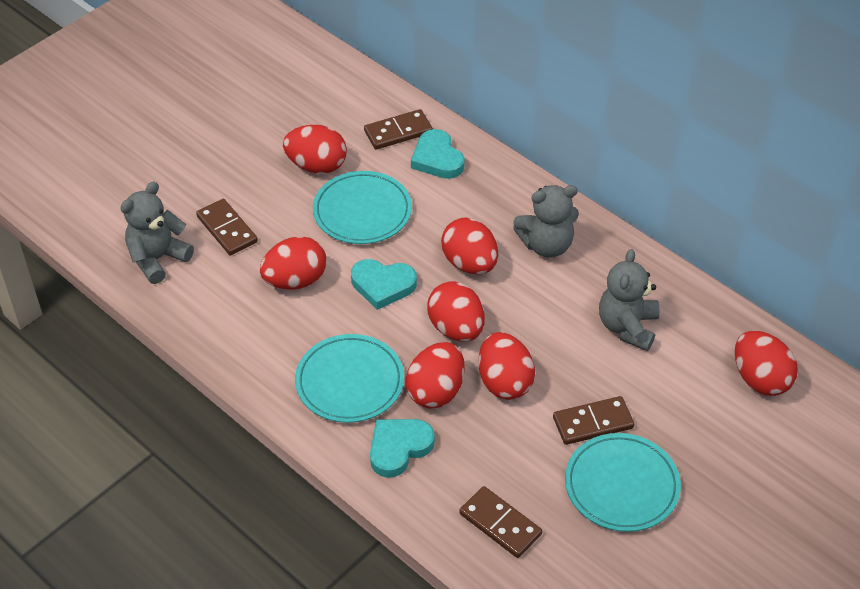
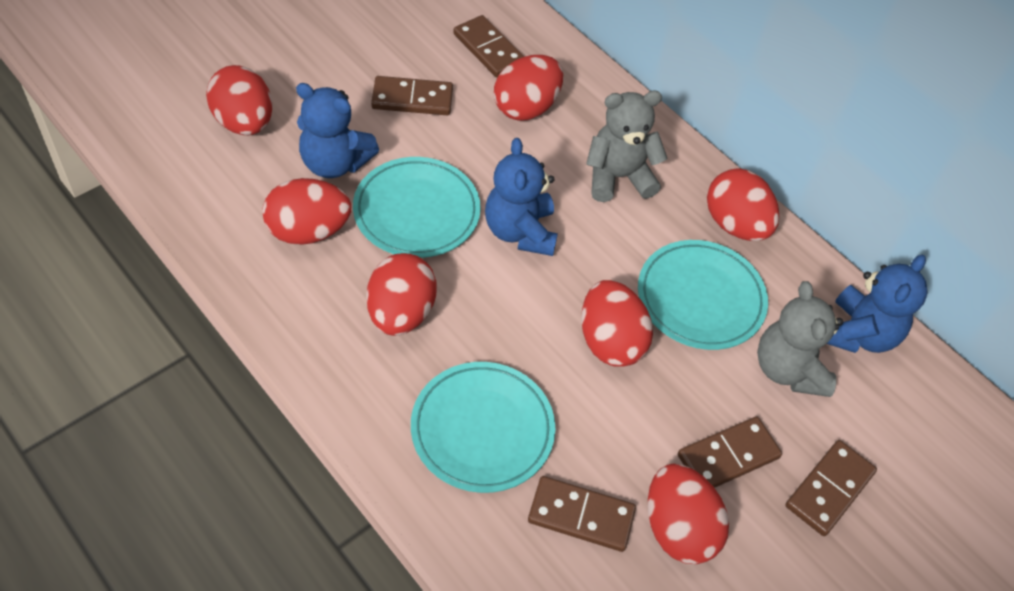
blue teddy bear: none = 0 -> [296,83,379,178] [485,138,558,256] [827,254,928,353] = 3
brown domino: [196,199,258,256] [364,109,433,150] [459,486,542,558] [553,396,634,445] = 4 -> [371,76,453,115] [453,15,525,77] [528,476,636,552] [678,417,782,488] [785,440,877,536] = 5
grey teddy bear: [121,182,194,284] [513,185,579,258] [599,249,660,351] = 3 -> [586,90,668,202] [757,281,843,397] = 2
turquoise heart: [351,259,417,310] [370,419,435,478] [411,129,465,179] = 3 -> none = 0

